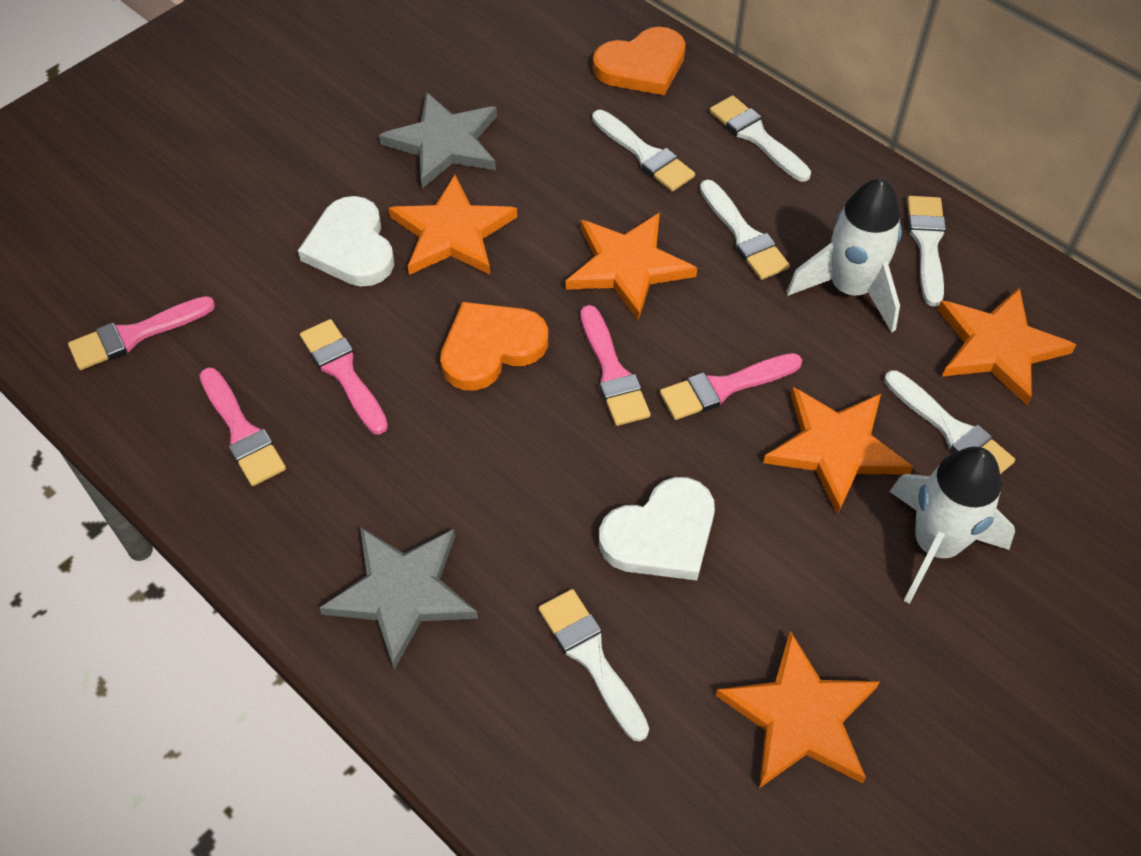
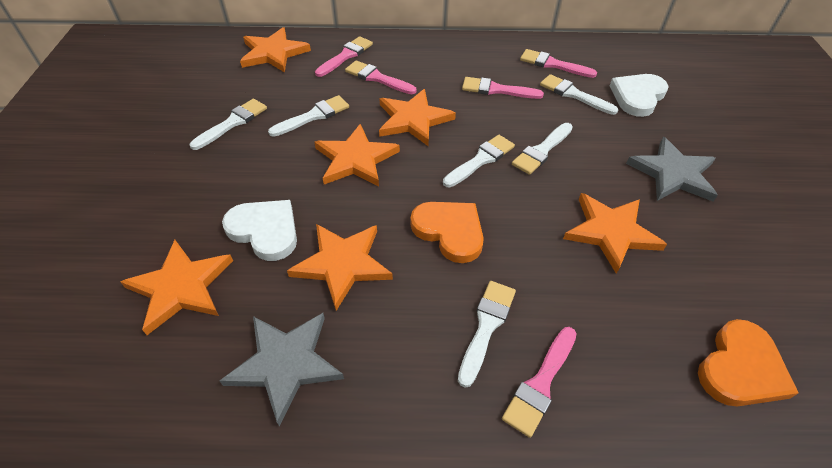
orange star: [388,175,517,275] [565,213,697,321] [716,631,880,788] [763,387,913,515] [938,287,1076,405] = 5 -> [120,240,233,335] [240,27,311,73] [287,224,393,311] [314,124,400,187] [379,89,456,146] [563,193,667,274] = 6
white rocket: [787,178,902,332] [889,447,1015,604] = 2 -> none = 0

